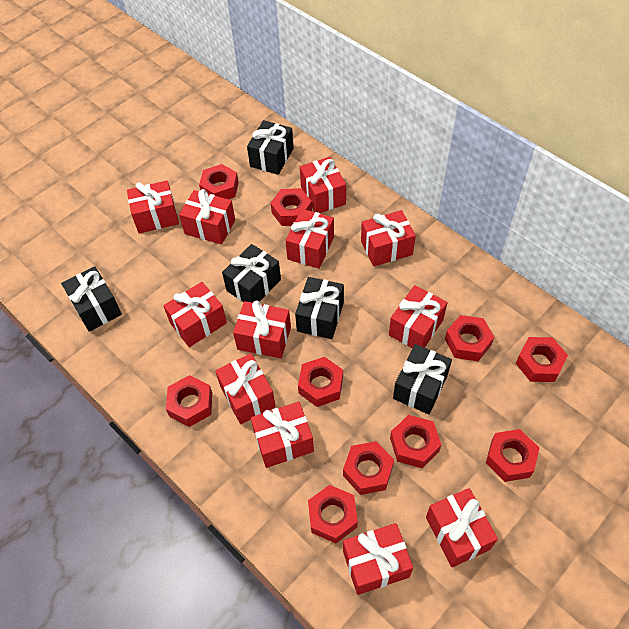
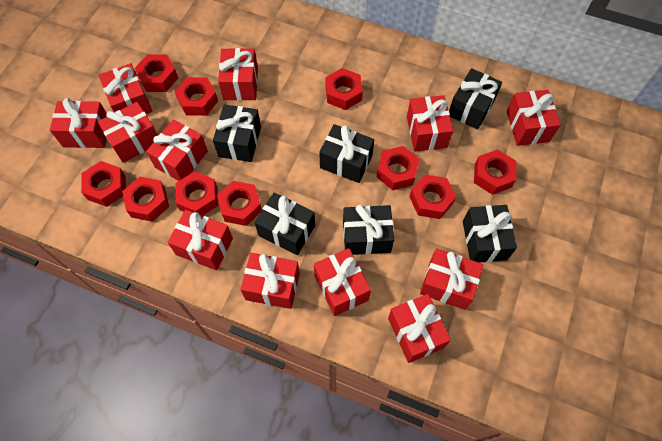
black gift: [61,266,122,332] [222,244,281,303] [247,120,294,175] [295,277,344,339] [393,344,452,415] = 5 -> [213,104,261,162] [255,192,315,255] [319,124,374,183] [343,205,394,255] [449,68,502,130] [463,205,517,263] = 6

